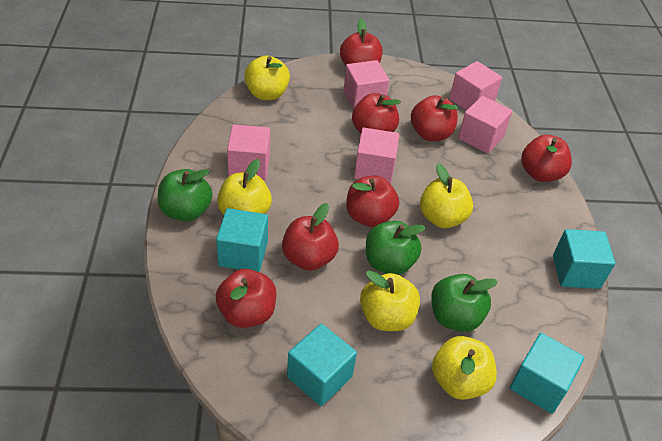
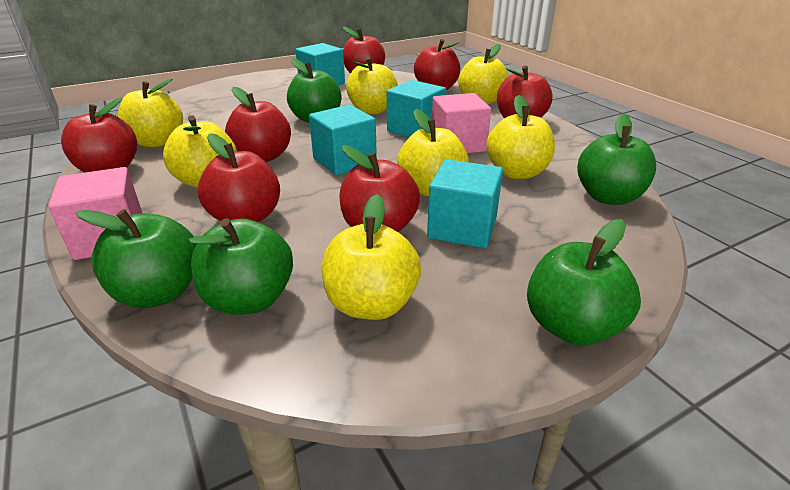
green apple: [158,169,212,221] [366,221,426,275] [431,274,498,332] = 3 -> [76,209,197,308] [189,218,293,315] [287,58,341,123] [527,219,641,345] [577,114,656,205] = 5
pink cube: [227,125,270,180] [344,60,389,110] [354,128,399,184] [450,61,502,111] [458,96,512,154] = 5 -> [48,167,142,260] [432,93,491,153] = 2
yellow apple: [217,159,272,215] [244,55,290,100] [360,271,420,331] [420,163,473,228] [432,336,497,400] = 5 -> [118,78,183,147] [163,115,237,188] [322,194,421,320] [346,57,398,114] [397,109,469,197] [458,44,509,104] [487,95,555,179] = 7

